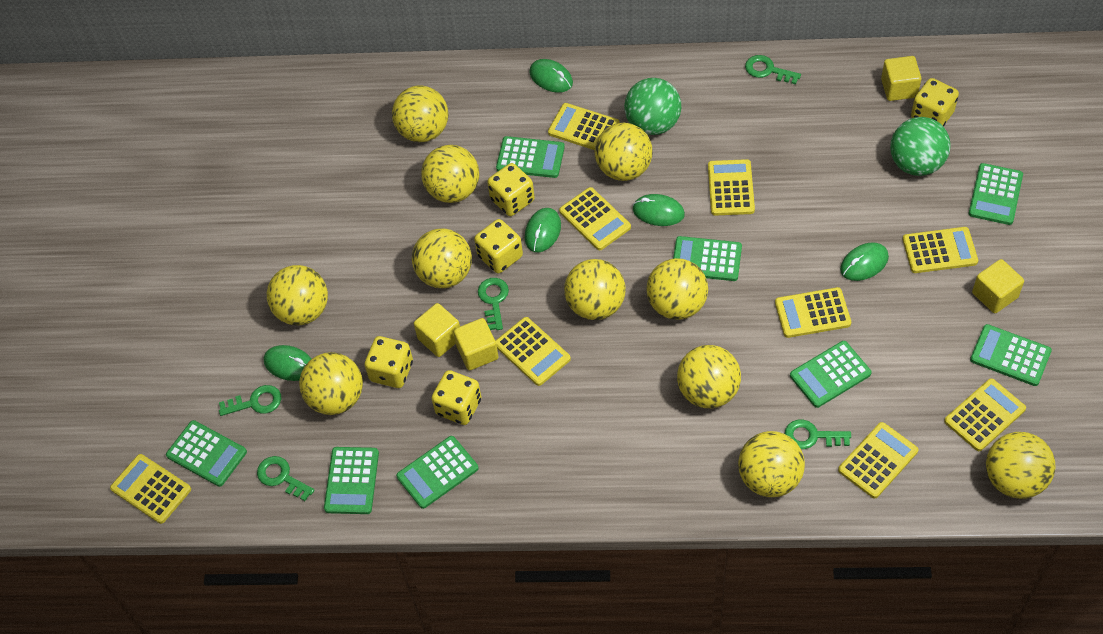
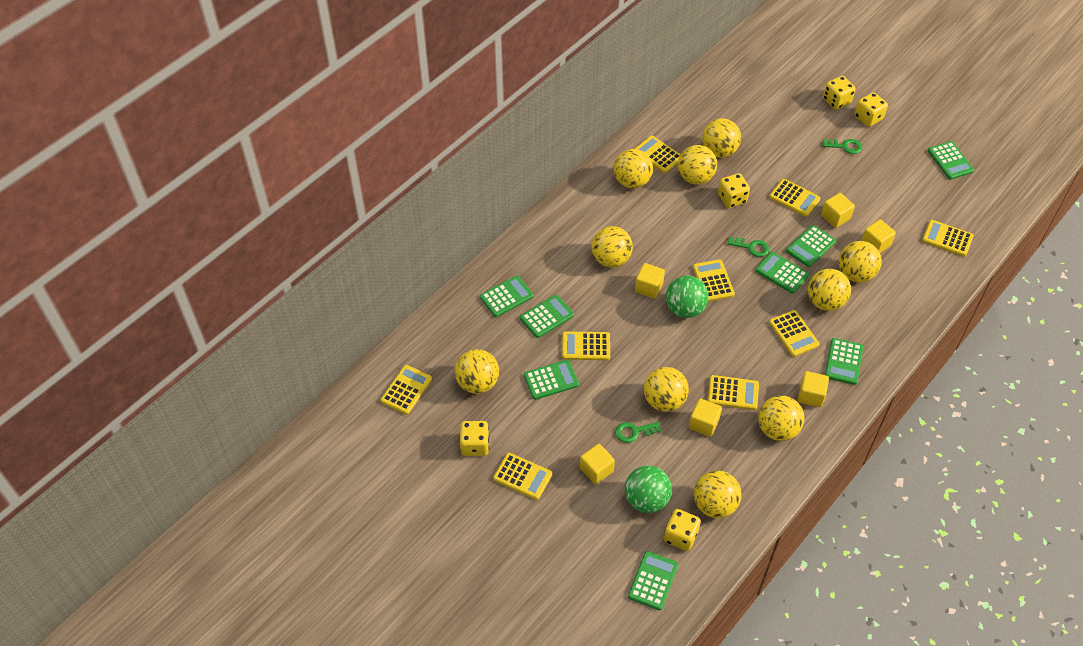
green key: [219,385,281,416] [257,456,315,501] [478,278,509,330] [745,55,801,84] [785,420,851,449] = 5 -> [615,422,661,443] [728,237,769,257] [823,139,862,154] = 3
green mouse: [264,345,311,381] [525,208,561,252] [529,59,573,93] [633,194,685,226] [840,242,889,281] = 5 -> none = 0
yellow ball: [267,265,328,325] [299,352,363,415] [392,85,449,142] [412,228,472,288] [421,145,479,203] [564,259,625,320] [595,123,652,181] [646,258,708,320] [677,345,741,408] [738,431,805,497] [986,432,1056,499] = 11 -> [455,349,499,394] [591,226,633,268] [614,149,653,188] [644,367,689,412] [678,145,717,185] [694,470,742,518] [702,119,741,158] [758,395,804,441] [808,269,851,311] [839,241,882,282] = 10
yellow cube: [414,303,460,357] [453,318,499,370] [881,56,921,101] [972,259,1024,313] = 4 -> [580,444,615,484] [635,263,665,299] [689,398,722,437] [798,371,829,407] [821,193,855,228] [861,219,896,253] = 6

